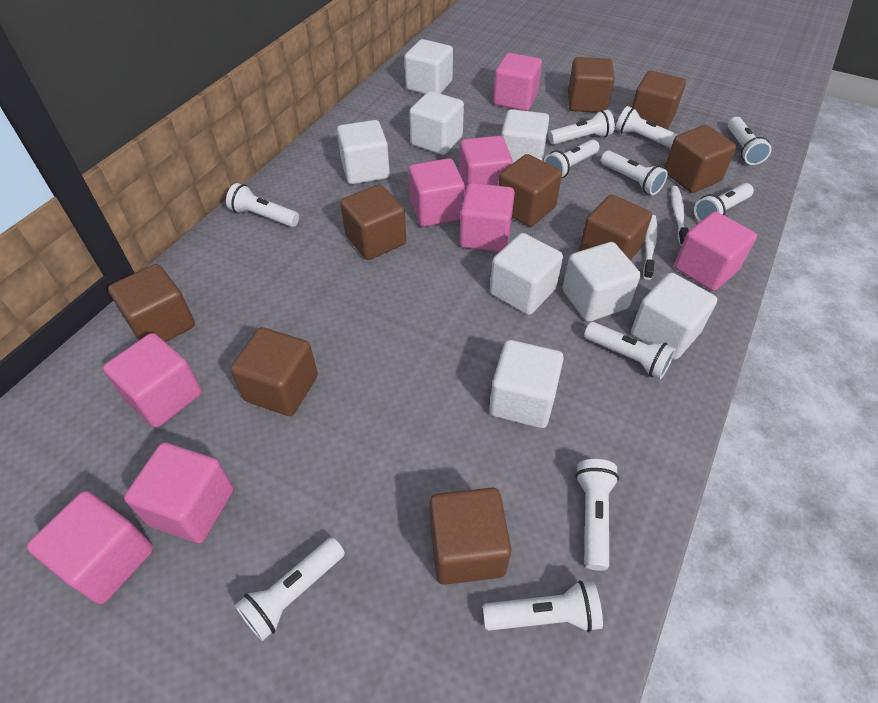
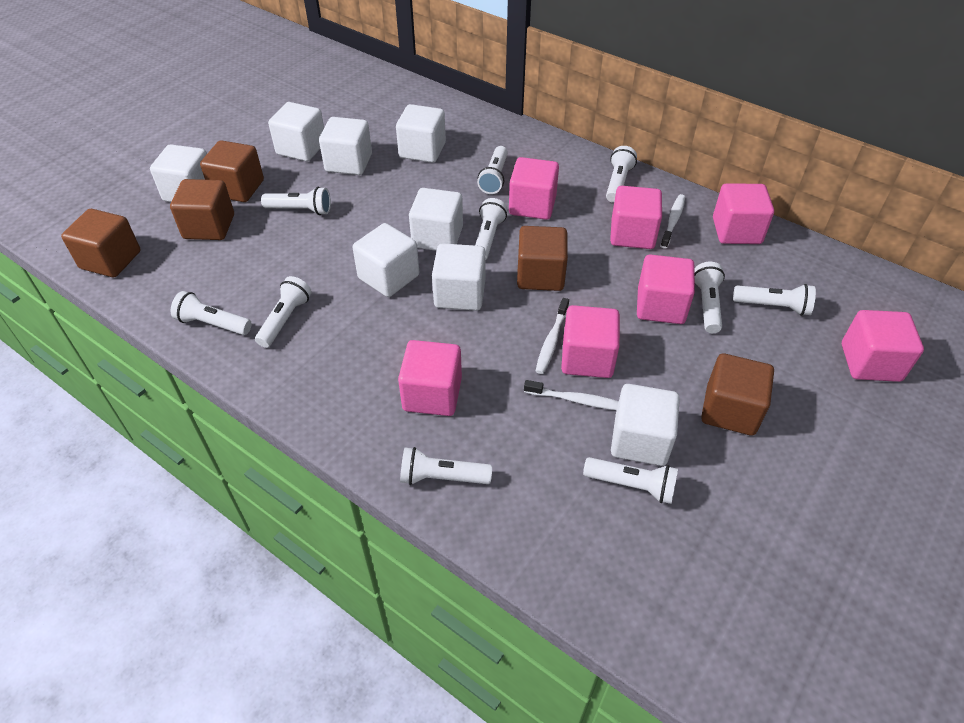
brown cube: [108,264,195,342] [230,327,318,416] [340,184,406,260] [430,487,511,585] [498,154,562,227] [568,57,615,113] [579,194,652,260] [632,71,686,130] [664,125,736,193] = 9 -> [61,209,140,277] [170,179,234,240] [200,140,264,202] [517,226,568,291] [701,353,774,436] = 5
pink cube: [27,491,154,604] [103,333,202,428] [124,443,234,543] [409,158,465,227] [459,135,513,191] [459,183,515,252] [493,53,542,111] [674,211,757,291] = 8 -> [398,340,462,416] [509,157,559,220] [561,305,620,378] [610,186,662,249] [637,254,695,324] [713,183,774,244] [842,310,924,382] = 7
white flashlight: [226,183,299,227] [235,537,345,641] [483,580,603,632] [543,139,599,178] [549,110,615,145] [575,459,619,571] [584,322,676,379] [601,151,668,195] [615,106,678,148] [694,183,754,222] [728,117,772,165] = 11 -> [171,291,252,335] [255,276,312,348] [261,187,331,215] [400,447,492,485] [475,198,507,259] [477,146,508,194] [583,457,678,504] [606,146,637,203] [694,262,725,333] [733,284,816,316] = 10
white toothbrush: [643,215,657,280] [671,186,689,246] = 2 -> [524,380,619,410] [536,298,569,374] [660,194,685,249] = 3

